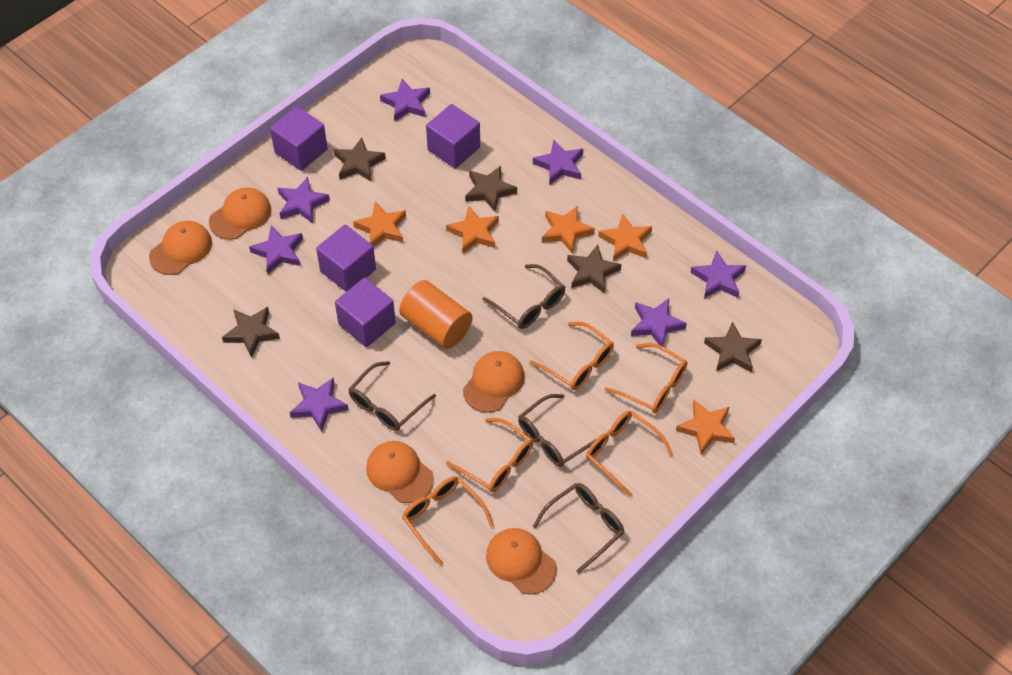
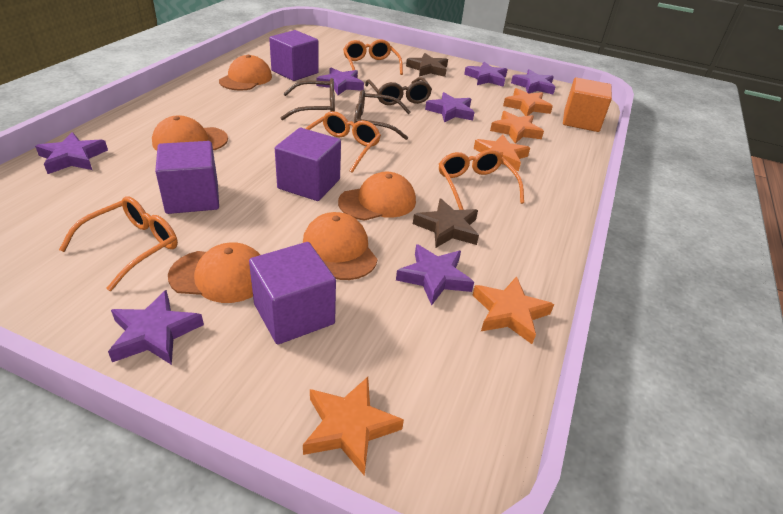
brown glasses: [348,361,436,431] [482,264,565,329] [518,394,596,467] [533,483,625,573] = 4 -> [281,78,335,120] [354,90,411,140] [365,77,432,105] = 3
brown star: [222,307,280,358] [333,137,386,182] [465,166,517,212] [567,245,621,294] [704,322,762,372] = 5 -> [406,53,448,77] [413,198,479,248] = 2
orange cube: none = 0 -> [563,77,612,132] = 1
orange cylinder: [399,280,472,349] = 1 -> none = 0
orange glasses: [402,476,494,565] [446,418,533,492] [529,322,614,390] [586,411,673,497] [605,343,687,413] = 5 -> [59,196,178,291] [305,111,381,173] [343,39,403,75] [439,149,524,210] = 4

